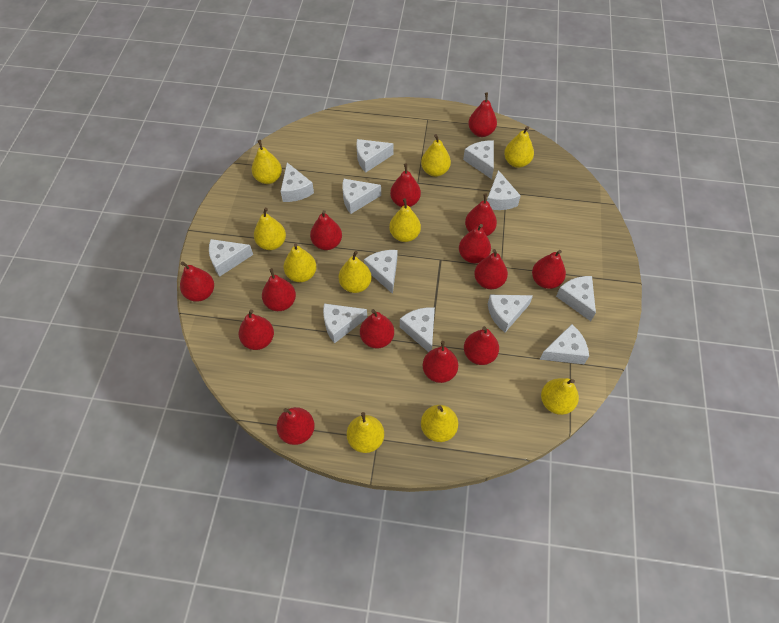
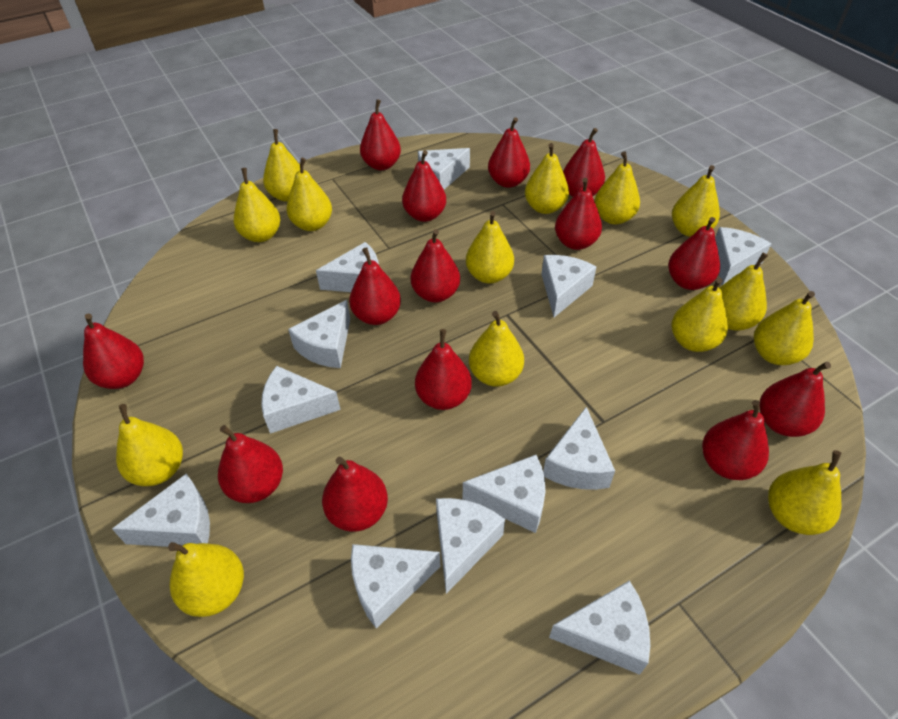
yellow pear: [252,140,282,184] [254,208,286,250] [283,243,317,282] [339,251,372,293] [347,412,384,453] [389,198,421,242] [421,134,451,177] [421,405,458,442] [504,126,534,168] [541,378,579,415] = 10 -> [116,404,183,486] [168,542,244,617] [234,168,280,242] [263,129,300,202] [287,158,332,231] [466,211,514,283] [469,311,524,387] [525,143,569,214] [594,152,640,225] [671,278,728,352] [672,165,720,237] [720,252,768,331] [754,291,815,365] [768,450,841,535] = 14

